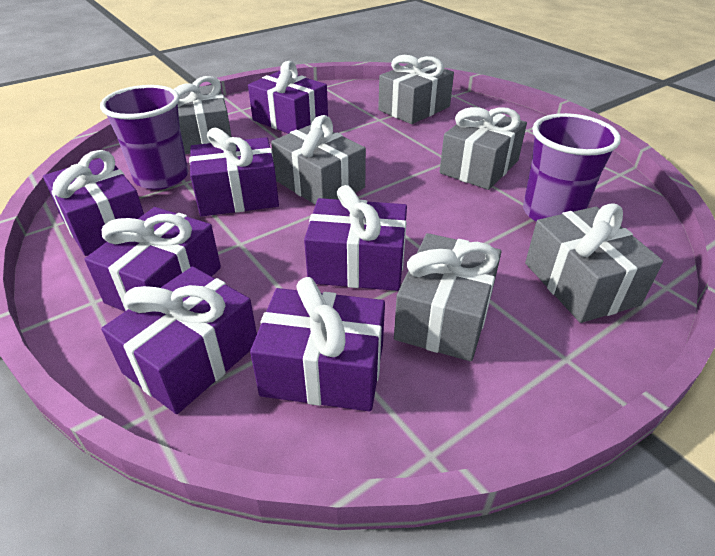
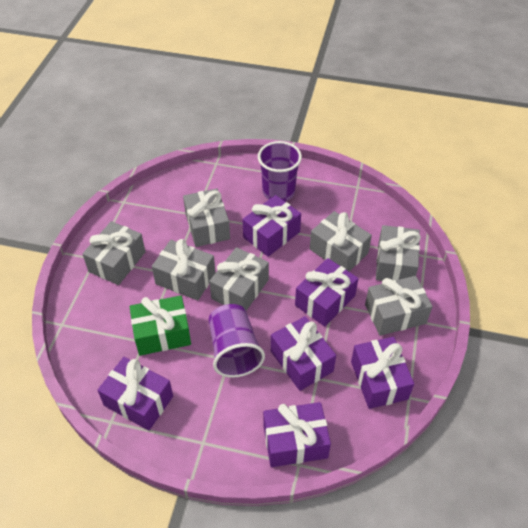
green gift: none = 0 -> [130,295,191,356] = 1
grey gift: [174,76,232,154] [271,115,366,205] [378,55,454,124] [394,233,501,361] [440,107,527,190] [525,203,663,323] = 6 -> [83,221,145,285] [152,239,215,301] [183,189,230,247] [209,247,269,311] [310,211,372,271] [365,276,433,336] [376,225,421,281] = 7
purple gift: [43,150,144,256] [85,207,221,311] [101,266,257,414] [189,128,279,217] [248,61,328,134] [250,277,385,412] [304,185,407,291] = 7 -> [97,357,173,431] [243,195,301,257] [263,402,331,467] [271,316,336,391] [295,258,358,326] [351,337,414,409] = 6

